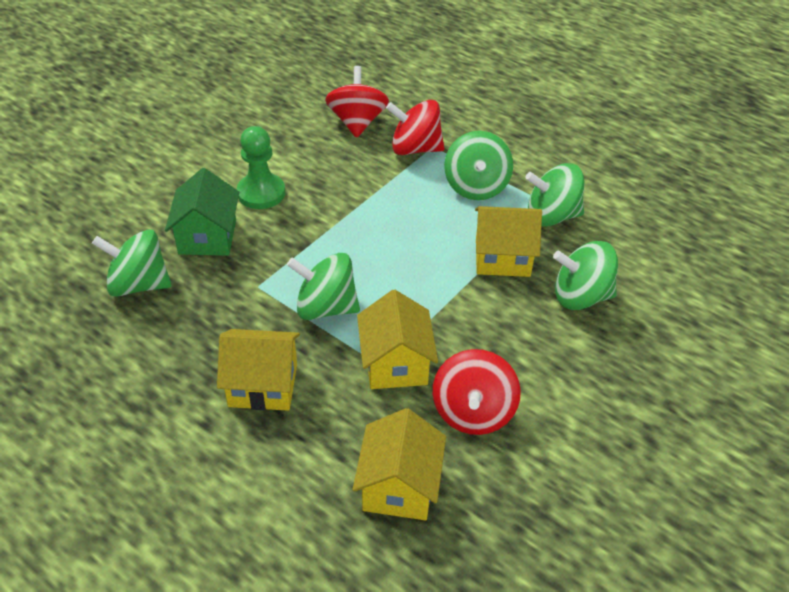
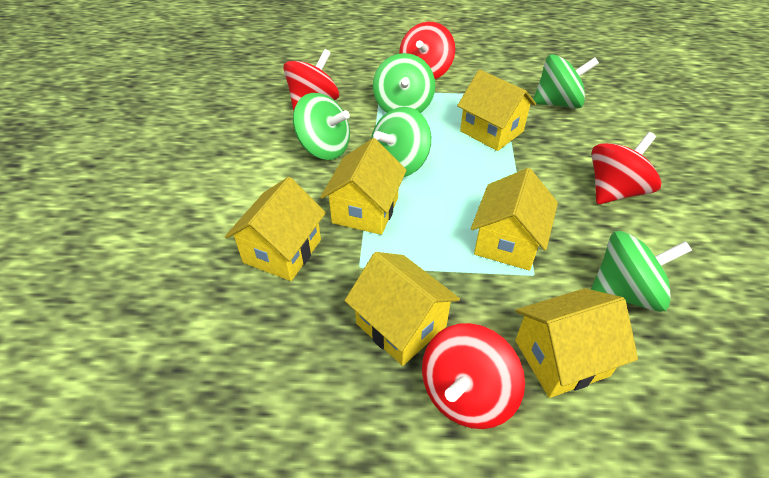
green house: [165,168,239,256] = 1 -> none = 0
green pawn: [237,126,285,209] = 1 -> none = 0
red spinning top: [325,66,389,138] [386,100,445,155] [433,349,521,435] = 3 -> [283,49,339,112] [399,22,455,79] [422,323,525,429] [592,132,661,204] = 4
yellow house: [217,329,300,411] [353,408,446,520] [357,290,438,389] [475,206,542,277] = 4 -> [225,177,326,281] [320,138,407,235] [345,252,460,366] [457,70,536,151] [471,168,558,271] [515,288,638,398] = 6

